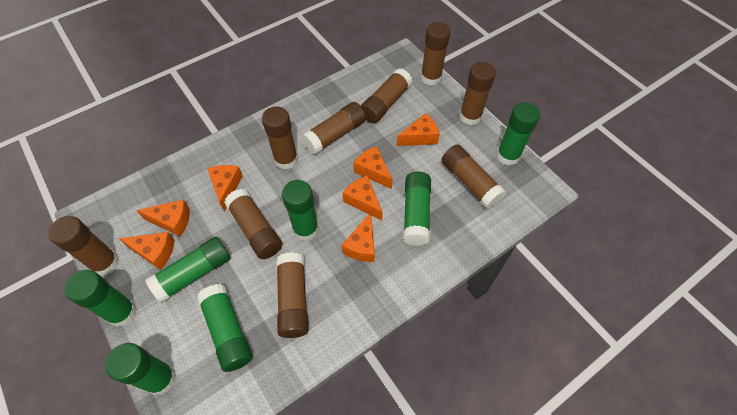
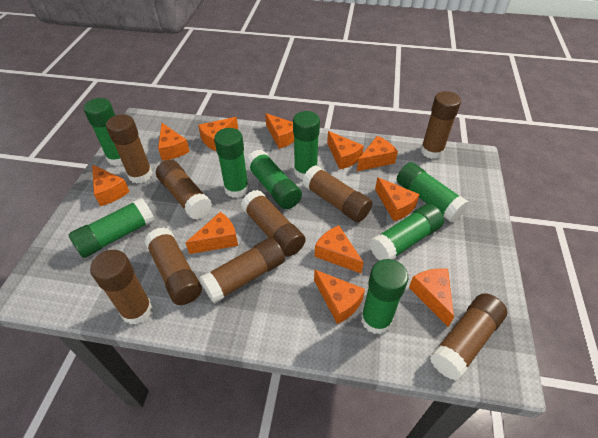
green glue stick: [64,270,137,327] [105,343,176,395] [145,237,231,303] [197,284,253,372] [282,180,319,241] [403,171,431,246] [496,102,540,165] = 7 -> [69,198,155,258] [84,98,123,166] [214,128,249,198] [245,149,302,209] [293,111,320,179] [361,259,408,334] [369,204,444,261] [397,162,469,223] = 8
orange cheese: [119,232,175,270] [136,200,190,237] [207,165,243,212] [342,212,375,262] [343,175,383,221] [353,146,393,189] [397,113,440,146] = 7 -> [92,164,130,206] [158,123,190,161] [185,212,238,254] [198,117,238,151] [265,113,294,149] [314,270,365,324] [315,225,364,273] [327,131,364,169] [357,136,398,171] [375,177,420,221] [409,268,454,327] = 11

